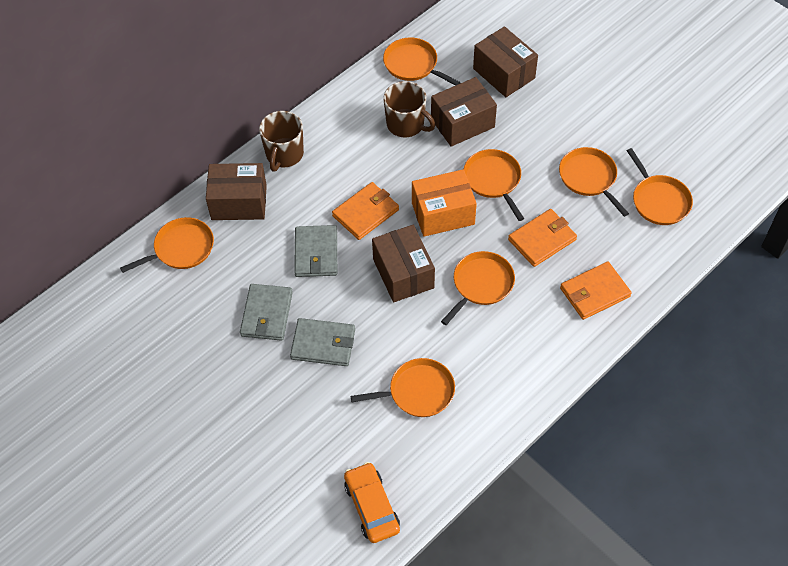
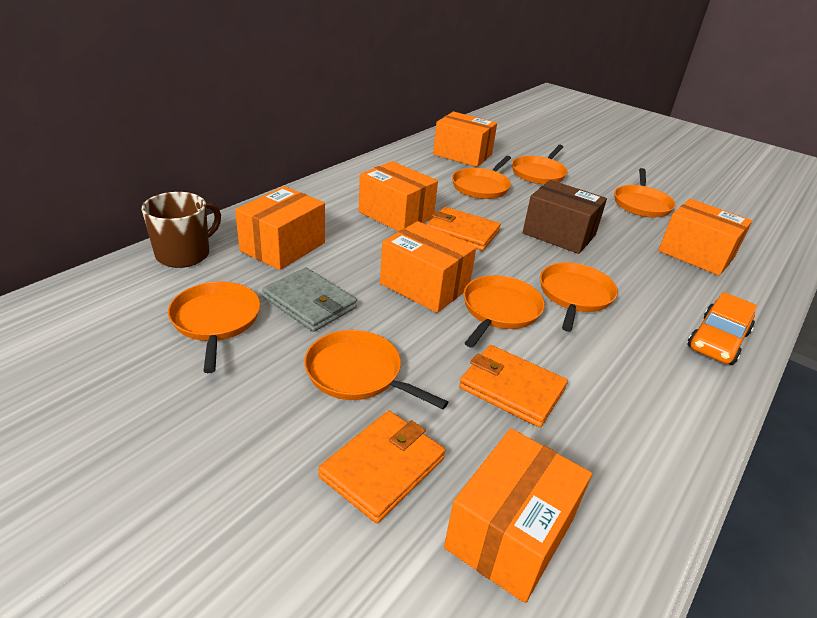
brown box: [206,163,267,220] [372,225,435,302] [431,77,497,147] [473,26,538,97] = 4 -> [523,180,607,254] = 1
brown mug: [259,111,304,172] [383,81,435,137] = 2 -> [142,192,221,268] = 1
grey wallet: [240,284,293,341] [290,318,355,366] [294,225,337,277] = 3 -> [262,267,357,332] = 1
orange box: [412,169,477,237] = 1 -> [235,186,325,270] [359,161,438,231] [380,221,476,313] [433,112,497,167] [444,428,592,603] [658,199,752,276] = 6

